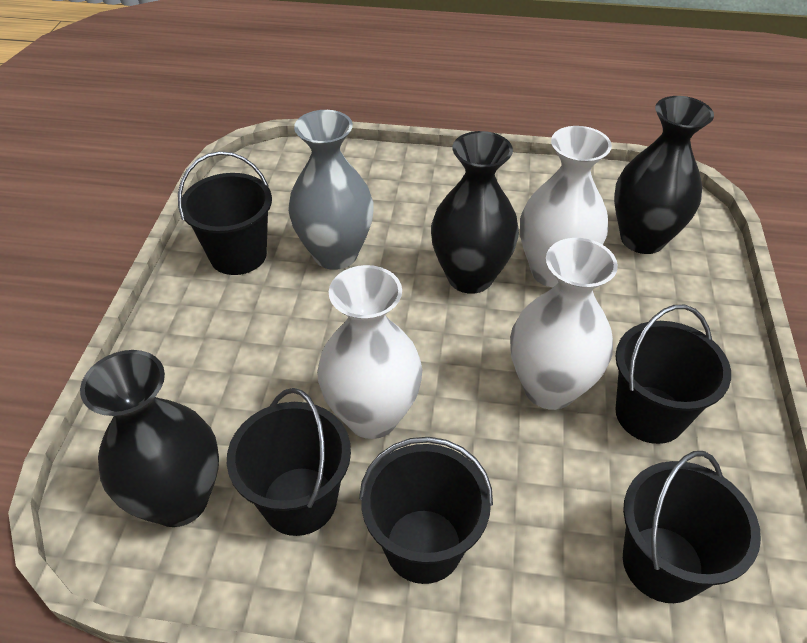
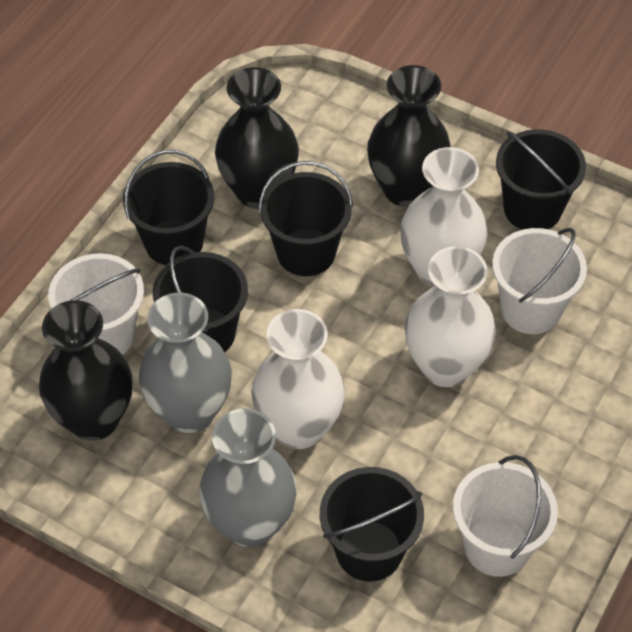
grey vase: [288,110,374,270] = 1 -> [139,293,232,433] [199,408,297,547] = 2
white bucket: none = 0 -> [48,253,144,355] [453,455,558,577] [492,228,587,334] = 3

